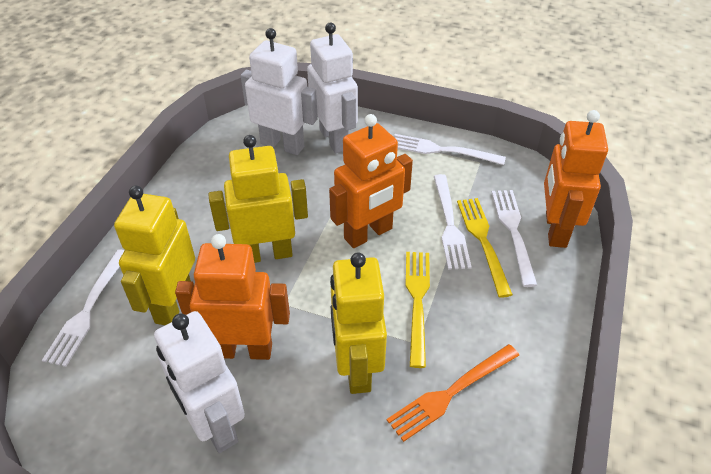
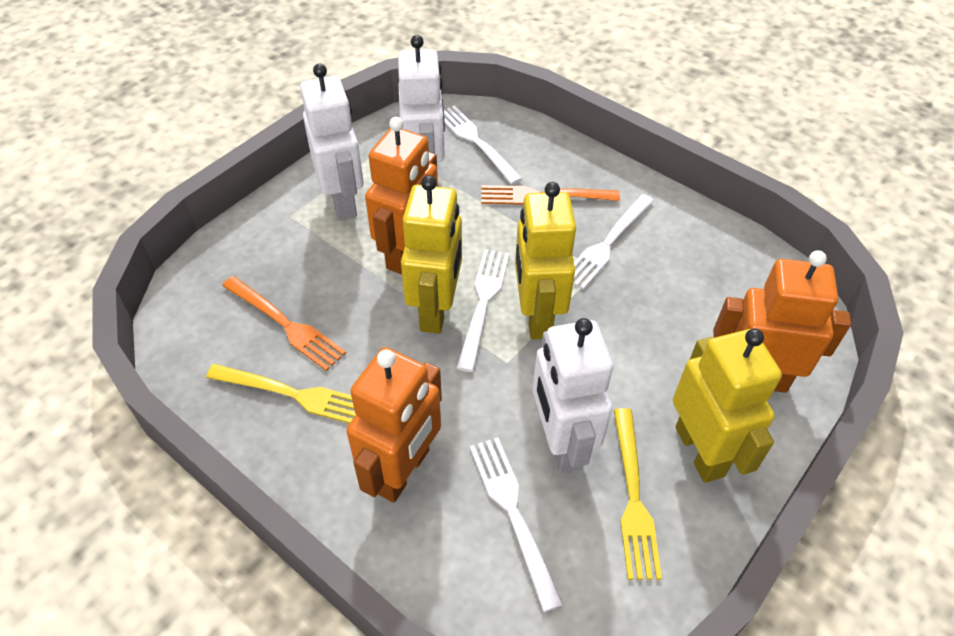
orange fork: [387,344,519,442] = 1 -> [222,276,346,371] [481,185,620,205] = 2

